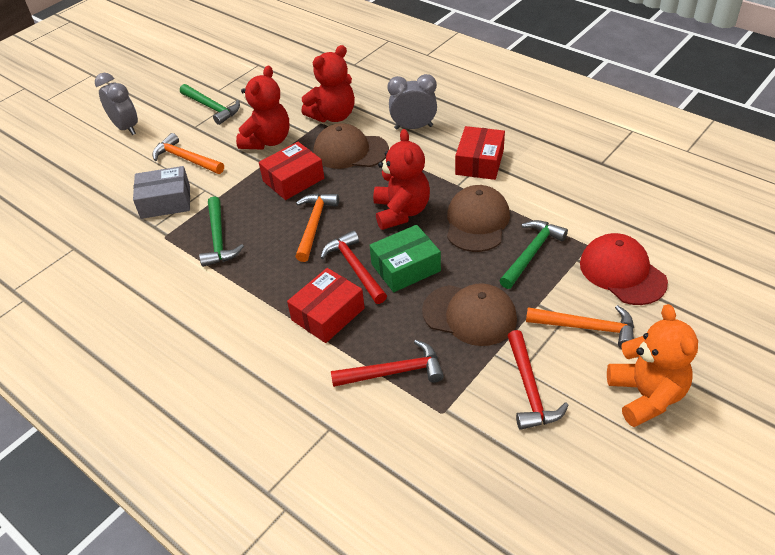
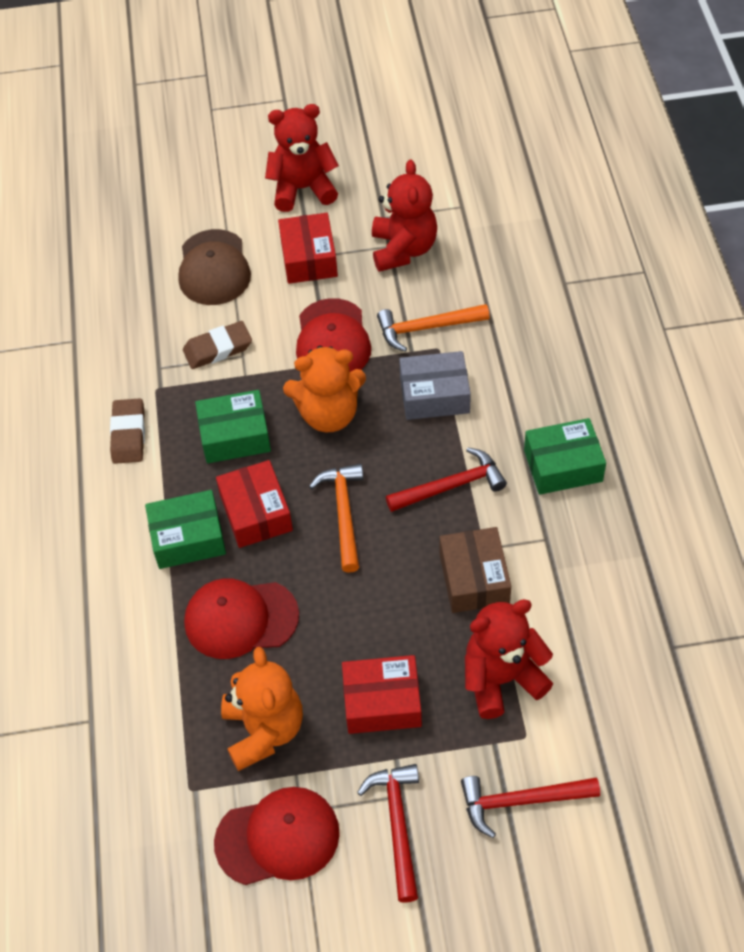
brown box: none = 0 -> [440,527,511,613] = 1
brown cap: [314,123,389,169] [422,283,517,346] [447,185,510,252] = 3 -> [178,229,251,305] = 1
brown eraser: none = 0 -> [110,398,145,464] [183,321,252,369] = 2
green box: [370,225,441,292] = 1 -> [145,490,226,569] [195,390,271,463] [524,418,606,495] = 3
green hammer: [180,84,240,125] [199,196,244,267] [499,220,568,289] = 3 -> none = 0
grey clock: [95,73,138,135] [388,74,437,129] = 2 -> none = 0
orange hammer: [152,133,224,174] [295,193,339,262] [526,305,634,348] = 3 -> [309,463,363,573] [377,304,490,352] = 2
orange teddy bear: [607,304,698,427] = 1 -> [221,647,303,771] [283,346,366,432] = 2
red cap: [580,233,668,305] = 1 -> [184,578,299,659] [214,787,340,885] [296,298,371,372] = 3

